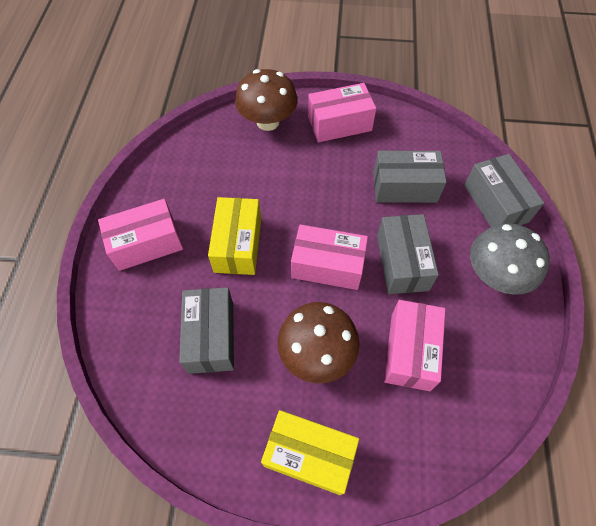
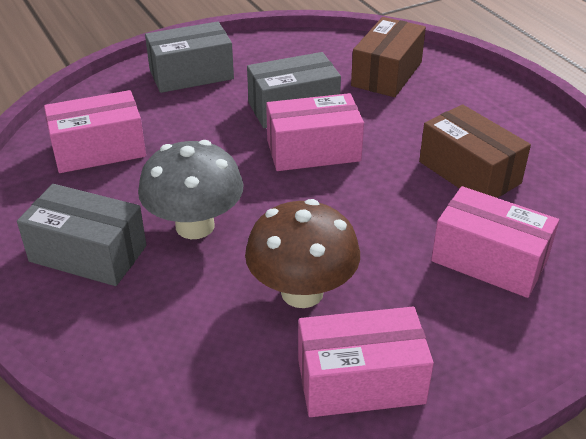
brown box: none = 0 -> [351,17,426,97] [419,104,531,198] = 2
brown mushroom: [235,69,298,131] [277,302,360,384] = 2 -> [245,199,360,308] = 1
grey box: [179,287,234,374] [373,151,447,203] [377,214,439,294] [464,154,544,227] = 4 -> [17,184,147,286] [145,21,234,93] [247,52,341,128] = 3
yellow box: [208,197,261,275] [261,410,359,495] = 2 -> none = 0

